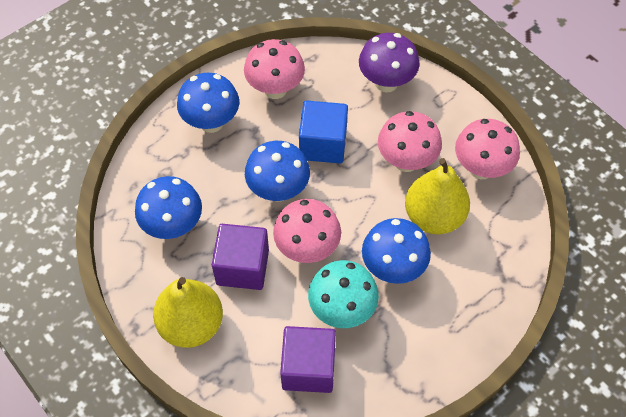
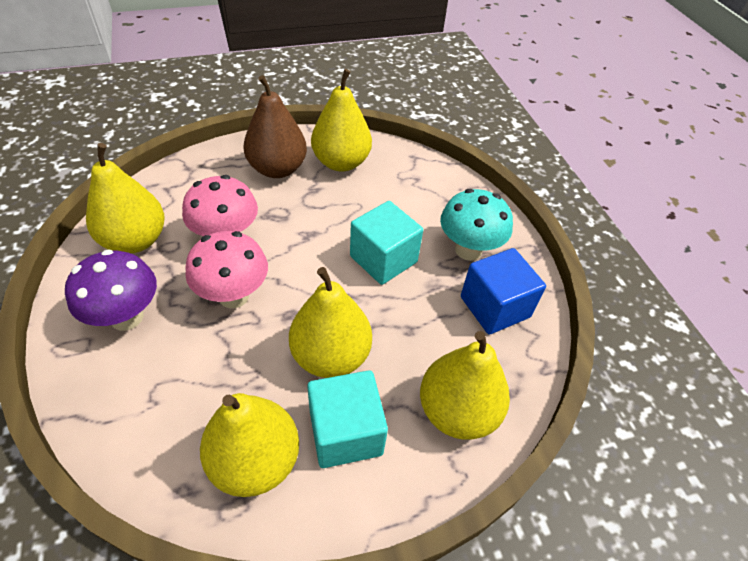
blue mushroom: [135,176,202,239] [177,73,239,133] [245,141,310,202] [362,218,431,284] = 4 -> none = 0
brown pear: none = 0 -> [243,75,307,178] = 1
pink mushroom: [244,39,305,99] [273,199,341,263] [378,111,442,172] [455,119,520,179] = 4 -> [182,175,258,236] [185,231,268,308] = 2
purple cube: [212,224,269,290] [280,326,336,393] = 2 -> none = 0
turquoise cube: none = 0 -> [307,370,388,468] [350,201,423,285] = 2
yellow pear: [153,277,223,348] [405,158,470,234] = 2 -> [86,143,164,253] [200,393,299,497] [289,267,372,378] [311,69,372,172] [420,331,510,440] = 5

